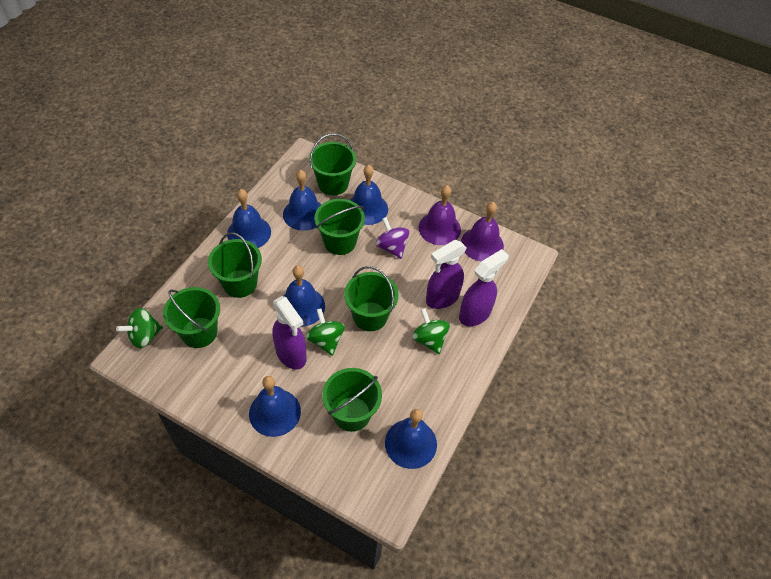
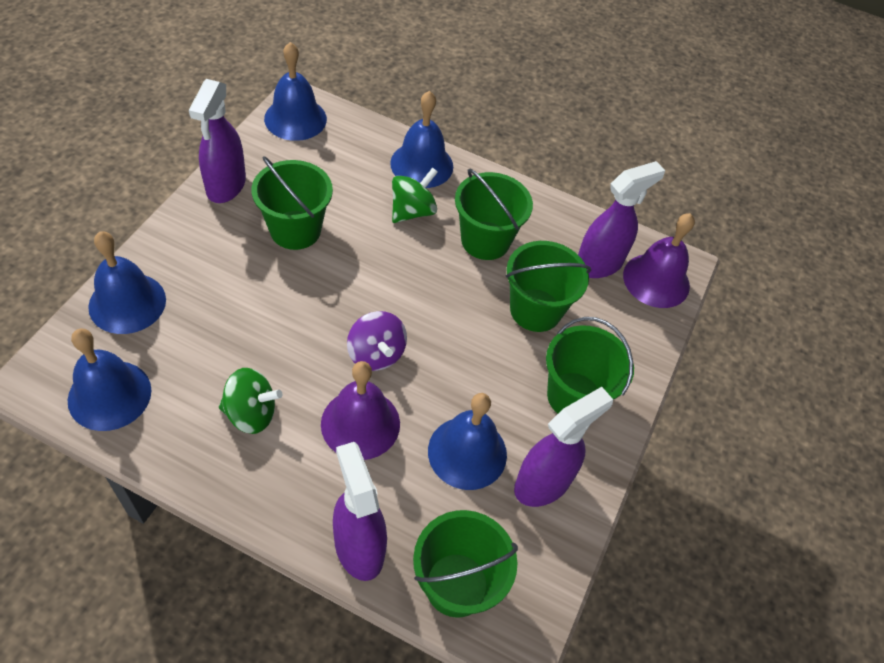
blue bell: [227,189,271,248] [249,376,301,437] [283,170,321,231] [284,266,325,327] [350,165,388,225] [385,409,437,469] = 6 -> [68,329,152,431] [88,231,166,334] [264,42,327,141] [390,91,453,188] [428,393,507,490] = 5
green bucket: [163,287,220,348] [208,232,262,298] [309,133,356,195] [314,199,365,255] [322,368,382,432] [344,266,398,331] = 6 -> [251,156,333,250] [413,510,518,618] [455,169,533,260] [506,241,591,332] [546,317,634,414] = 5
green spinning top: [116,308,163,348] [306,308,345,356] [412,308,450,354] = 3 -> [219,368,282,434] [392,167,438,223] = 2
purple spray bottle: [272,296,307,369] [426,240,467,309] [459,249,509,326] = 3 -> [189,79,246,203] [333,442,387,581] [514,387,613,507] [578,161,665,278] = 4

